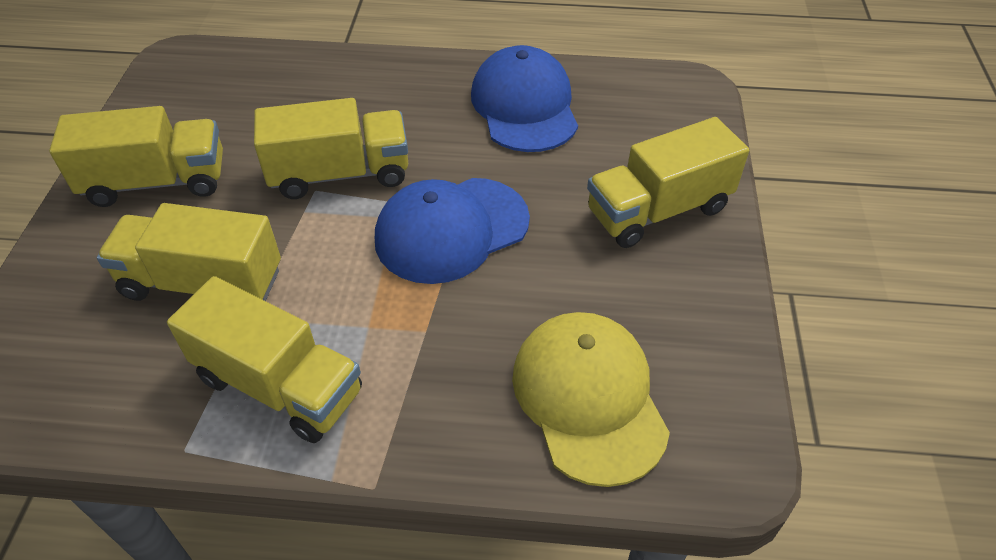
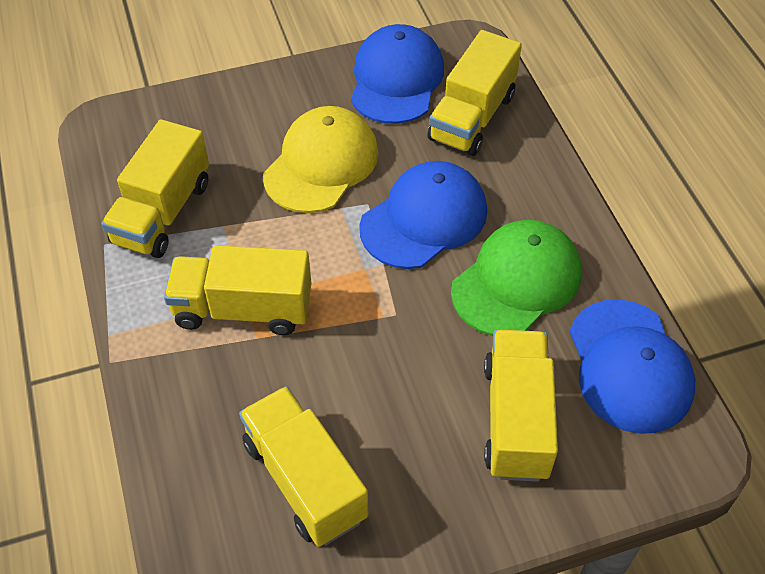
blue cap: [375,178,530,284] [471,45,578,152] = 2 -> [351,24,444,124] [359,161,487,269] [570,299,695,434] = 3
green cap: none = 0 -> [451,220,581,336] = 1

